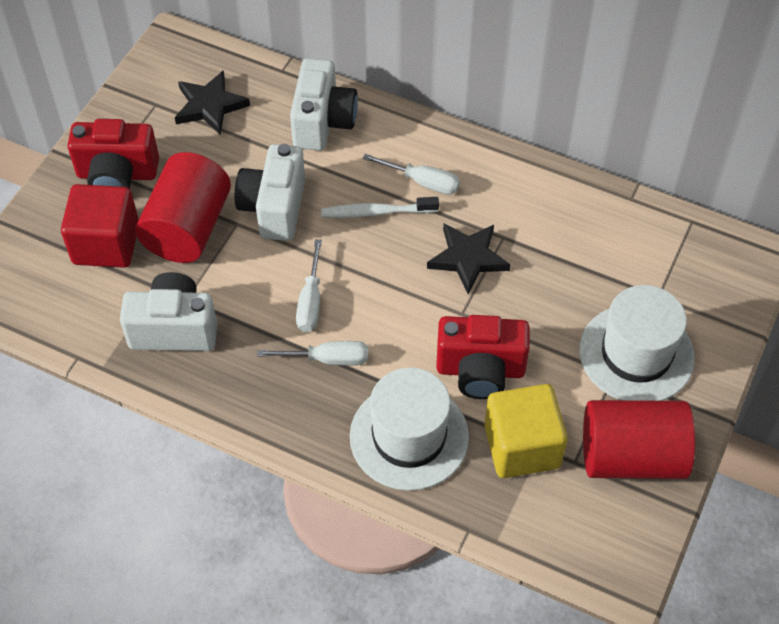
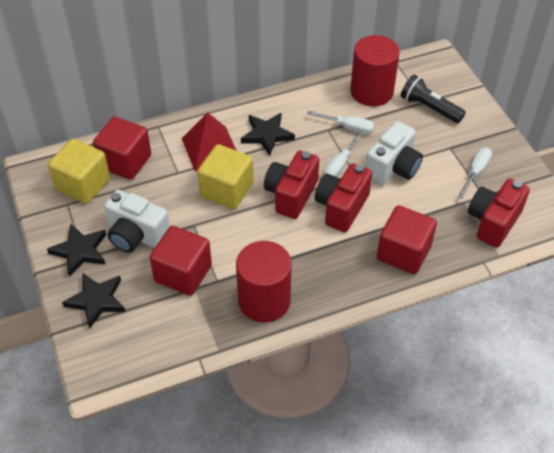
black flashlight: none = 0 -> [401,75,466,123] = 1
black star: [175,70,250,135] [427,223,510,294] = 2 -> [47,224,106,276] [62,273,125,329] [241,113,295,156] = 3
red camera: [67,119,159,189] [436,315,530,399] = 2 -> [264,151,319,219] [315,163,372,232] [468,178,530,248] = 3
red cube: [61,184,139,268] = 1 -> [93,117,151,180] [150,226,212,296] [377,205,437,274] = 3
red pyramid: none = 0 -> [182,112,237,171] = 1
white camera: [120,272,217,351] [235,144,305,241] [290,58,358,151] = 3 -> [104,190,170,253] [365,121,423,186] = 2
white hat: [350,367,469,491] [579,285,695,401] = 2 -> none = 0
white toothbrush: [321,197,439,218] = 1 -> none = 0
yellow cube: [484,384,568,478] = 1 -> [48,139,110,204] [197,144,253,209] = 2

